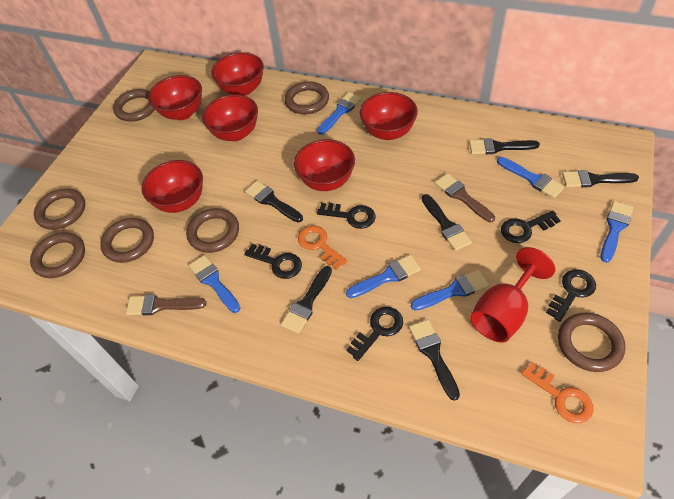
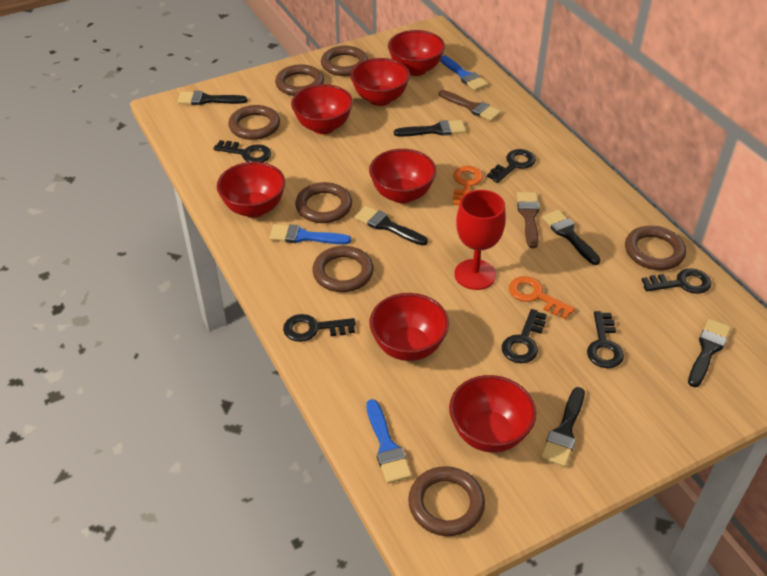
black key: [244,244,302,279] [317,203,376,229] [346,307,403,361] [501,210,561,243] [546,269,596,322] = 5 -> [213,140,271,162] [283,314,356,342] [487,149,536,183] [502,309,547,363] [587,311,624,368] [642,268,711,294] = 6
blue brush: [189,255,240,313] [317,92,361,135] [346,255,421,298] [411,269,489,311] [497,157,565,198] [601,201,633,263] = 6 -> [269,224,351,244] [366,399,412,484] [440,55,488,91] = 3
red bowl: [141,160,203,213] [148,75,202,120] [202,94,258,141] [211,52,264,96] [294,139,355,191] [360,92,418,140] = 6 -> [217,162,285,218] [291,84,353,134] [351,58,410,106] [369,149,436,203] [369,293,449,361] [388,30,445,76] [449,375,536,452] = 7

